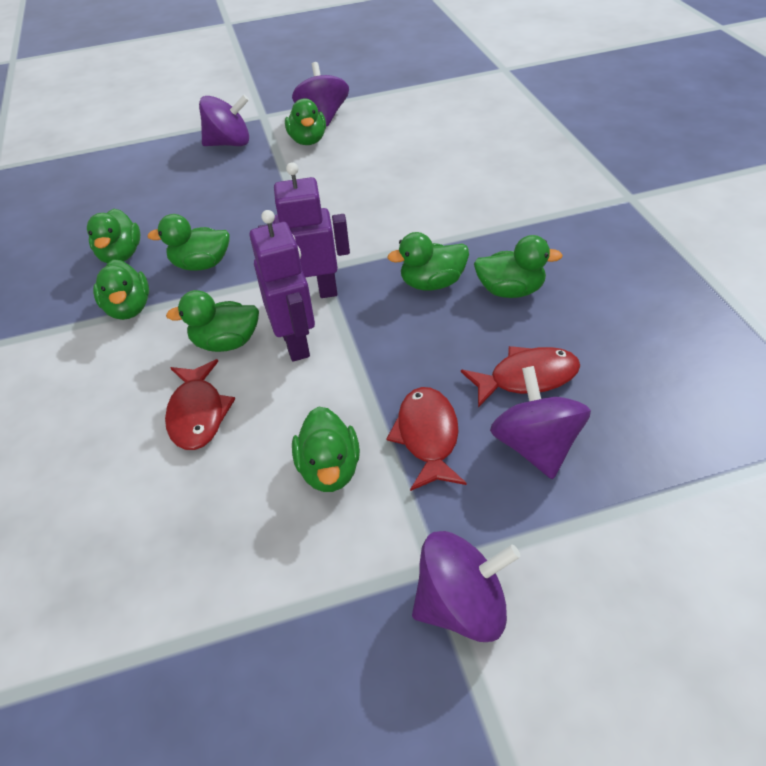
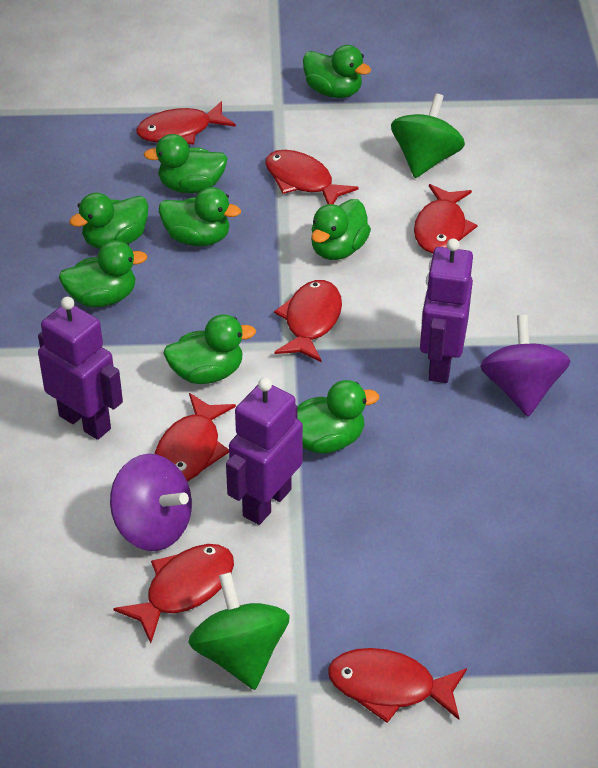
green spinning top: none = 0 -> [188,572,290,690] [391,93,465,178] = 2
purple robot: [249,210,315,362] [258,162,350,298] = 2 -> [38,297,123,440] [226,378,303,525] [420,238,473,383] = 3
purple spinning top: [199,95,249,146] [292,62,349,126] [412,531,521,642] [490,366,591,479] = 4 -> [110,454,192,551] [480,315,570,416] = 2
red fish: [165,359,235,450] [386,387,467,491] [461,346,580,407] = 3 -> [113,544,234,643] [136,101,236,144] [155,393,236,481] [265,150,359,204] [274,280,342,363] [328,648,467,723] [414,184,477,253] = 7

